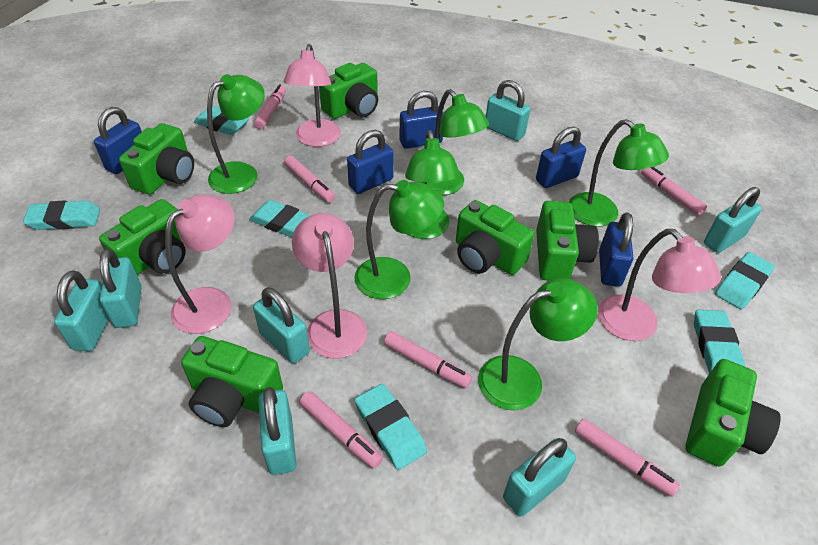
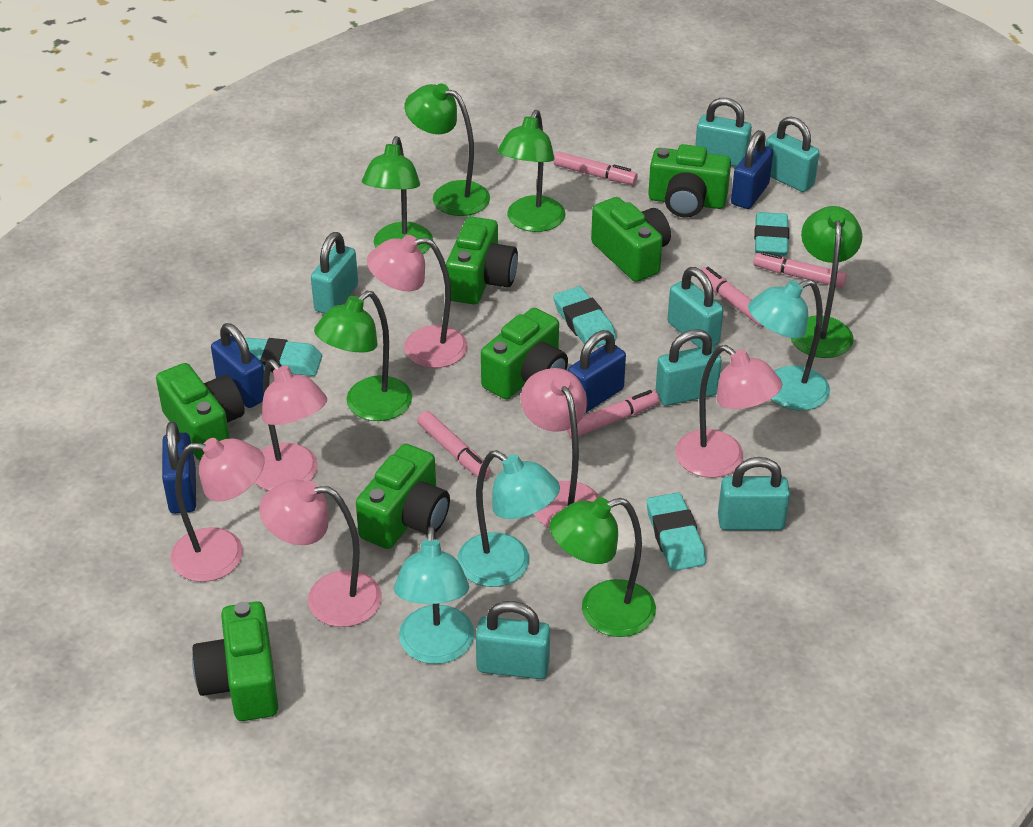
blue padlock: [94,107,142,174] [347,130,394,194] [399,91,443,149] [536,127,586,188] [599,212,633,287] = 5 -> [162,421,196,514] [211,323,264,408] [568,330,626,413] [731,130,773,209] = 4
pink lamp: [165,194,235,334] [284,44,341,147] [292,213,367,359] [598,229,721,341] = 4 -> [171,438,265,582] [255,359,327,491] [259,480,382,627] [367,235,468,368] [521,368,600,528] [675,345,782,478] = 6
pink marker: [254,84,286,129] [284,156,335,202] [300,391,383,469] [384,331,472,388] [575,418,680,497] [641,167,707,215] = 6 -> [417,411,491,479] [554,152,638,185] [567,390,660,438] [701,267,763,327] [753,252,847,288] = 5
turquoise eraser: [23,200,100,230] [194,106,249,135] [249,200,311,237] [355,384,427,470] [694,310,745,374] [715,252,775,309] = 6 -> [245,338,322,376] [553,286,616,348] [646,493,706,571] [754,212,789,256] = 4
turquoise lamp: none = 0 -> [394,526,474,664] [457,450,560,587] [748,279,830,411] = 3

